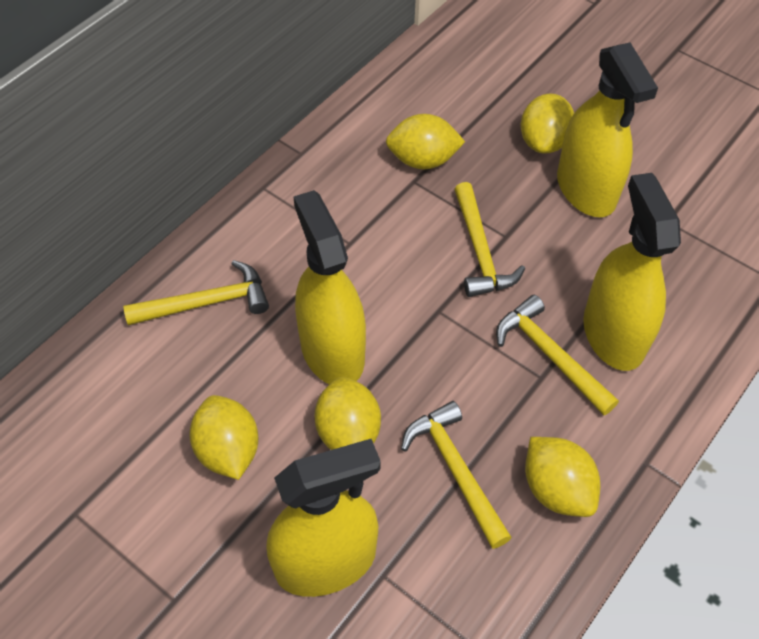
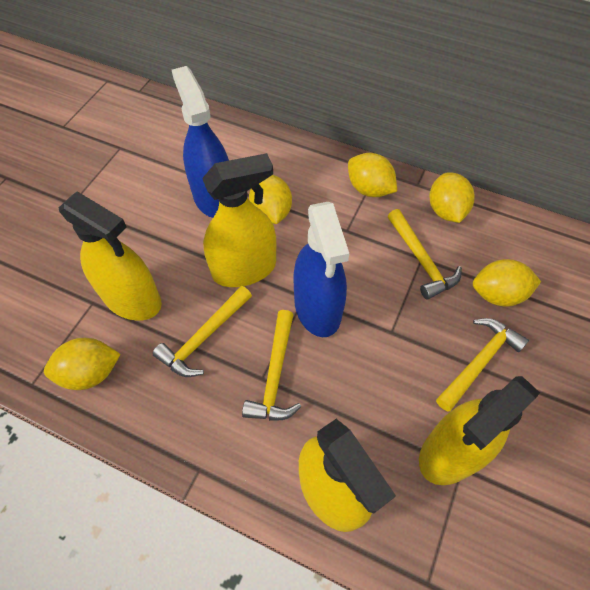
blue spray bottle: none = 0 -> [172,66,229,218] [293,202,349,337] = 2

